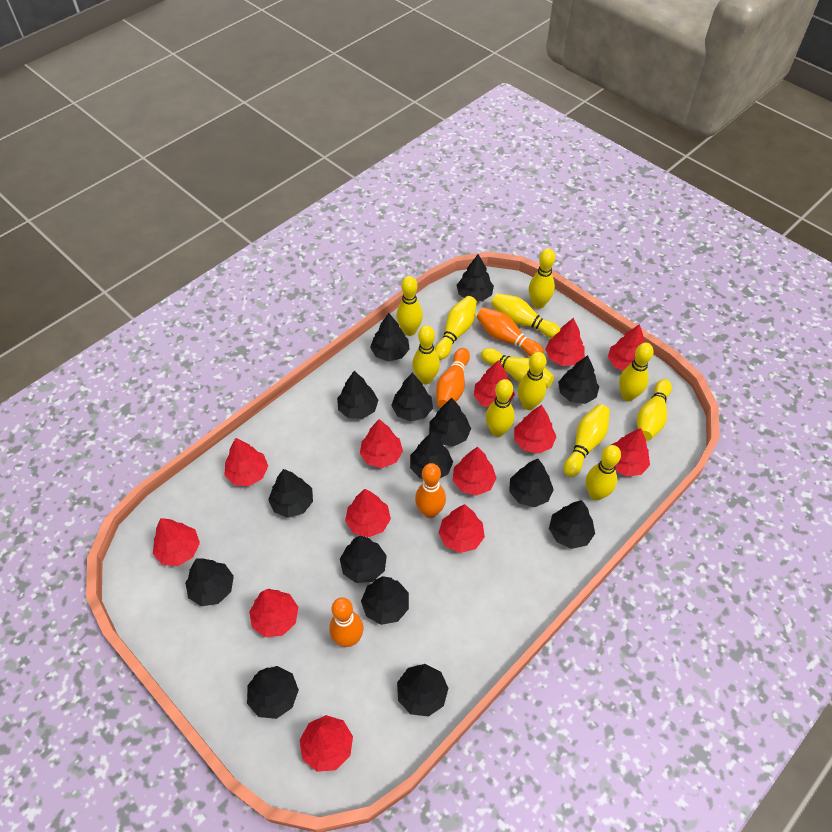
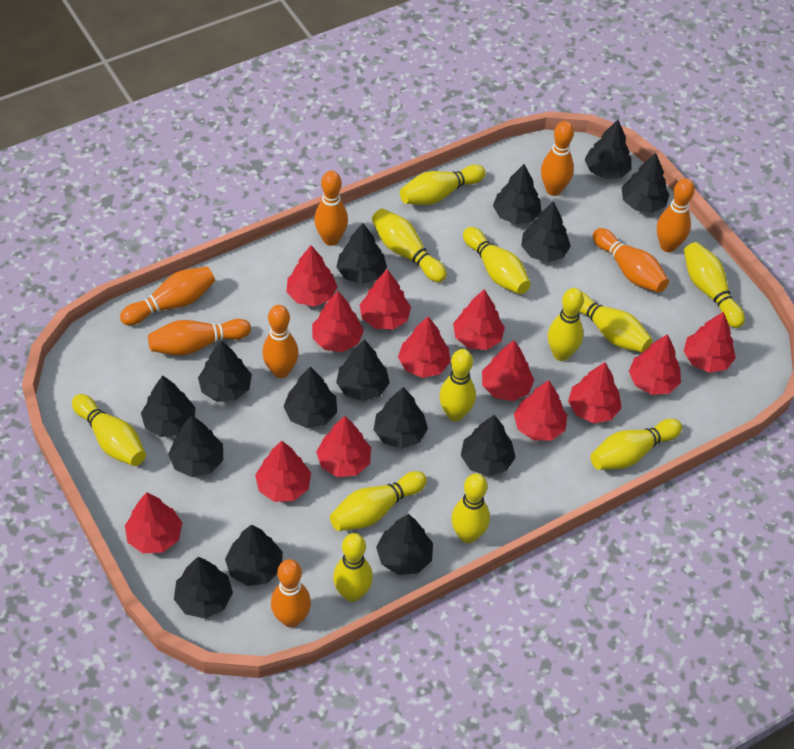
orange bowling pin: [329,597,363,647] [415,463,446,518] [436,348,470,408] [477,307,544,357] = 4 -> [120,266,215,325] [148,319,251,355] [262,305,298,378] [271,559,311,628] [314,171,348,246] [541,121,574,196] [593,228,669,293] [657,178,695,252] = 8

